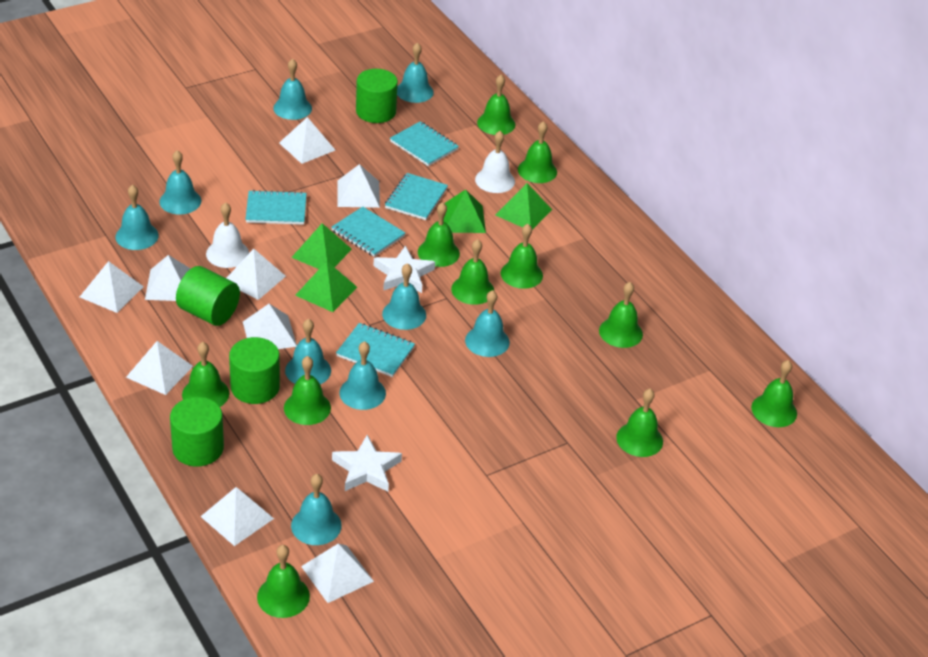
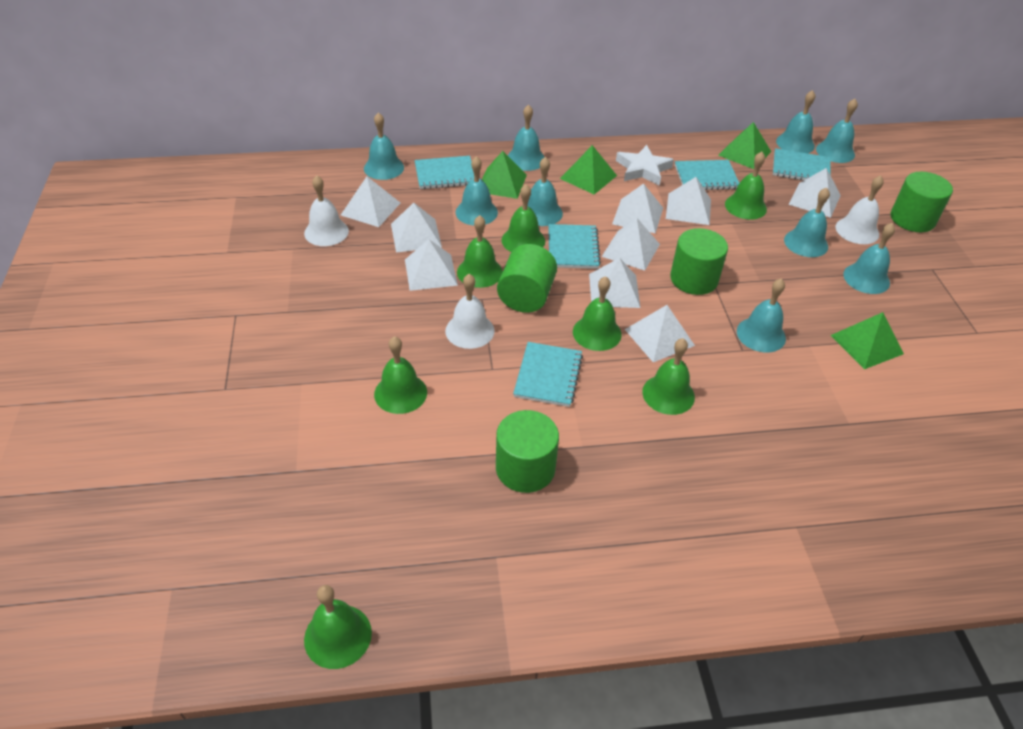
green bell: [182,342,229,407] [257,545,310,618] [284,356,331,425] [418,202,460,267] [451,239,494,305] [477,75,515,135] [501,224,543,289] [518,121,557,183] [599,282,643,348] [616,389,663,457] [751,360,797,427] = 11 -> [304,585,372,669] [374,336,427,414] [457,215,503,288] [501,184,545,252] [573,276,622,351] [642,338,695,415] [725,152,767,220] = 7
white bell: [206,202,249,268] [475,131,515,193] = 2 -> [304,175,349,246] [445,274,494,349] [836,175,884,244] = 3
white star: [332,435,402,492] [374,245,435,293] = 2 -> [616,145,674,186] = 1

